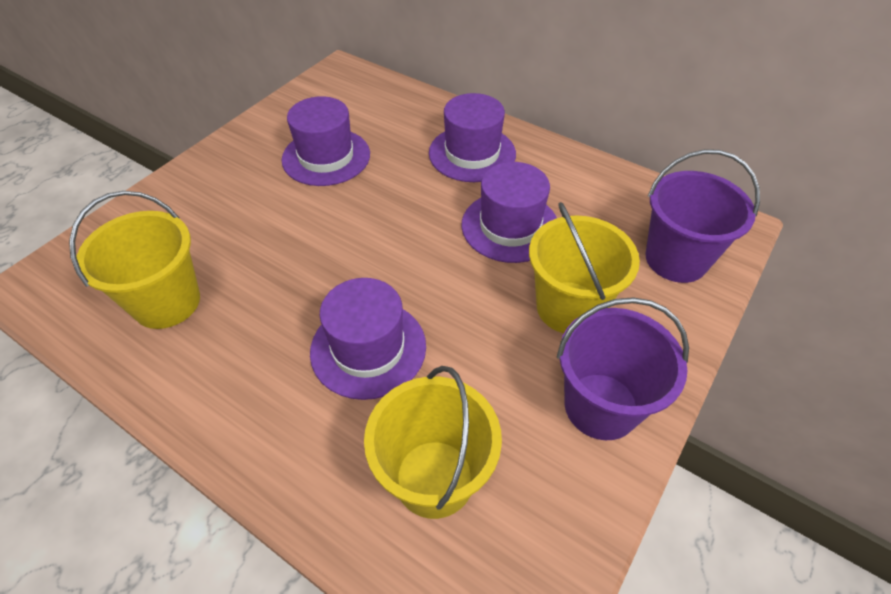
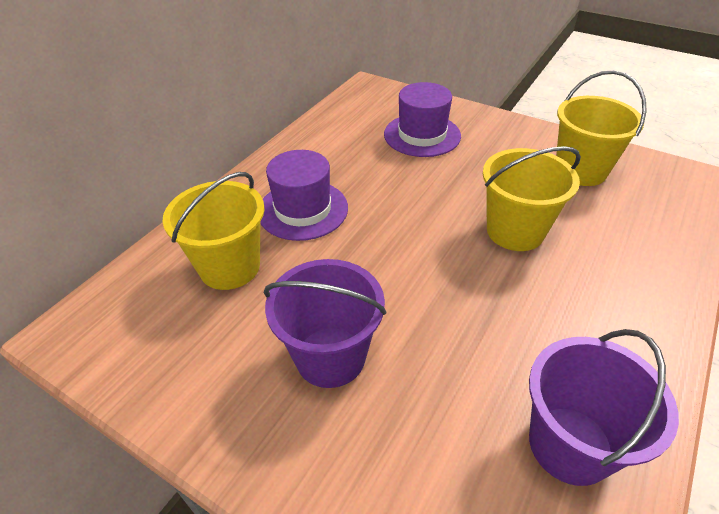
purple hat: [282,96,370,186] [310,278,426,400] [429,93,516,182] [462,162,557,263] = 4 -> [260,150,348,241] [384,82,461,157] = 2

